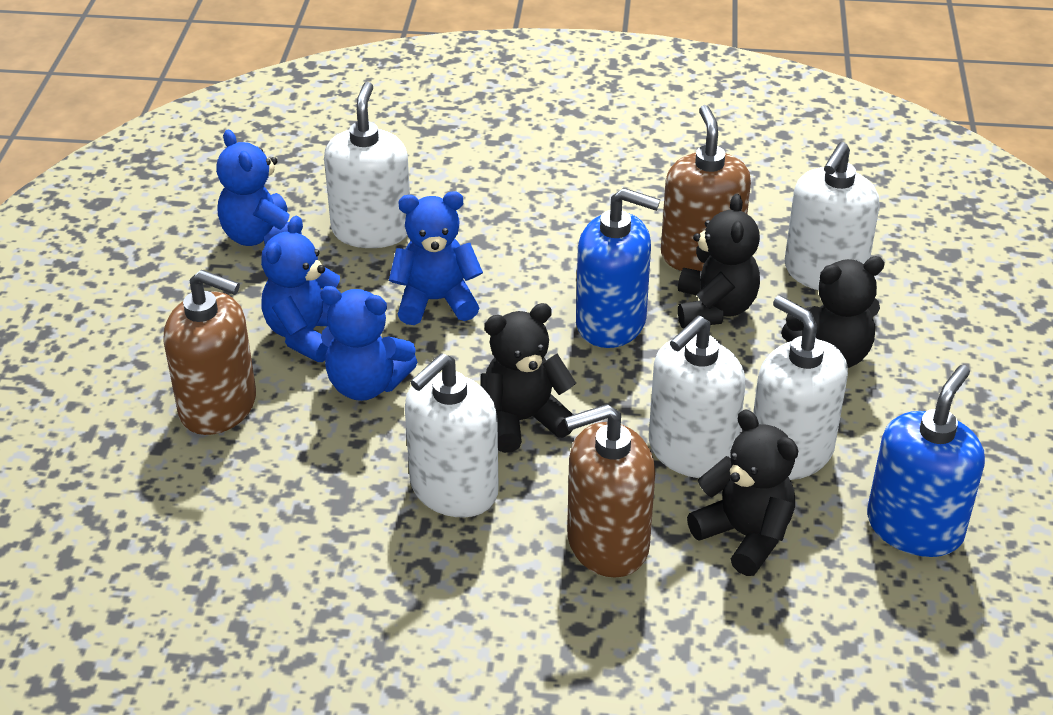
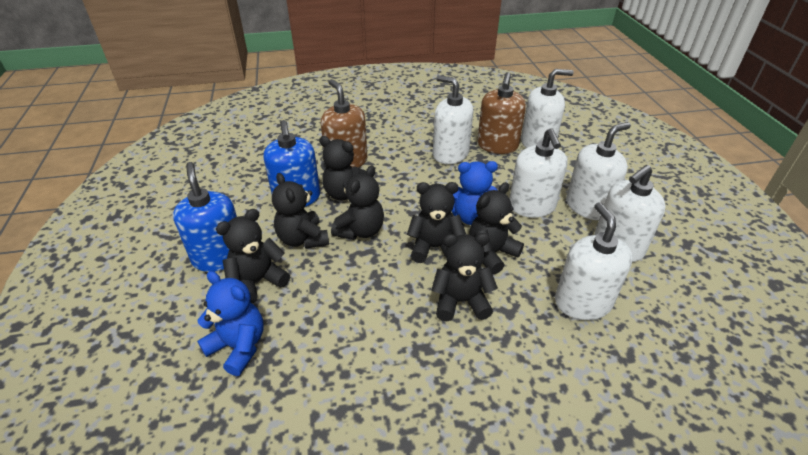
black teddy bear: [480,303,576,453] [678,194,760,328] [687,409,798,576] [781,256,885,368] = 4 -> [216,209,290,303] [272,173,329,249] [319,136,366,201] [331,165,384,240] [407,182,466,263] [431,233,498,321] [469,182,524,274] = 7
blue teddy bear: [216,130,302,246] [261,216,340,362] [320,286,417,401] [389,191,483,325] = 4 -> [197,271,264,376] [451,161,498,225] = 2
brown soap dispenser: [164,270,256,435] [564,404,655,578] [661,105,751,271] = 3 -> [321,79,368,168] [477,72,526,154] = 2
white soap dispenser: [324,82,410,248] [405,353,499,517] [649,316,746,478] [753,295,848,480] [785,142,880,290] = 5 -> [433,75,474,164] [509,128,568,218] [521,69,574,148] [555,202,633,320] [566,122,631,220] [594,165,666,262] = 6

